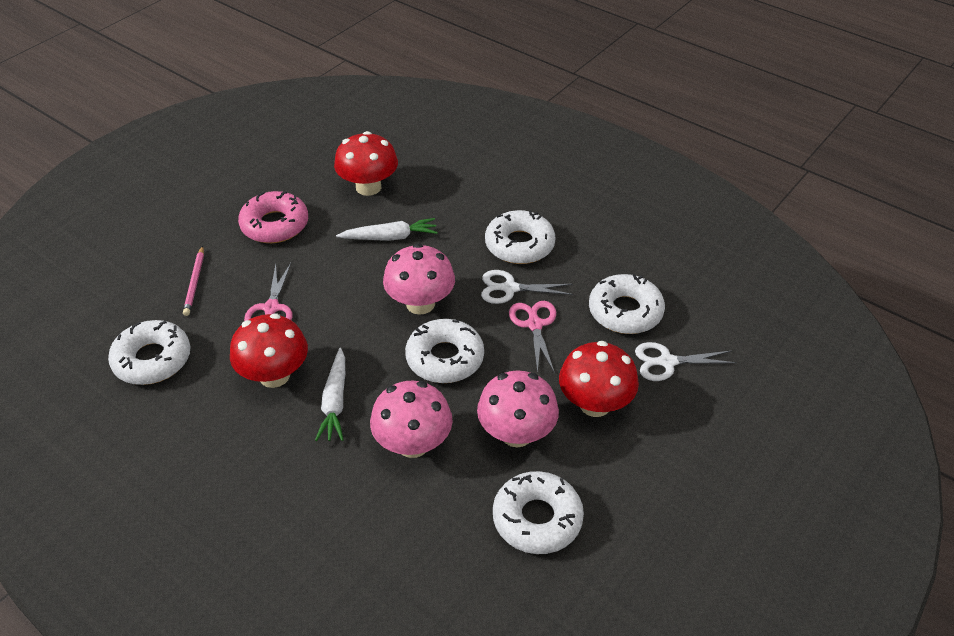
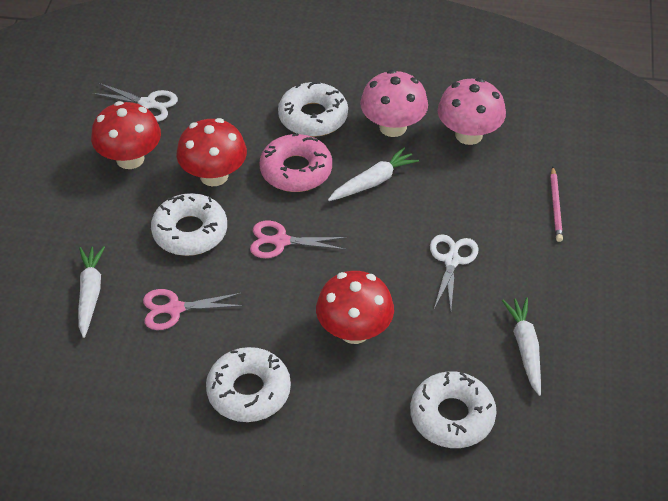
pink mushroom: [370,380,453,458] [383,243,455,315] [477,370,559,448] = 3 -> [360,70,428,137] [438,78,506,145] = 2
white carrot: [315,348,345,441] [336,218,438,241] = 2 -> [78,246,105,338] [328,147,419,201] [502,297,541,396] = 3
white donut: [108,320,190,385] [405,319,484,383] [485,210,556,264] [493,471,584,554] [589,274,665,334] = 5 -> [151,193,227,256] [206,347,291,422] [278,82,348,137] [410,371,496,448] = 4

